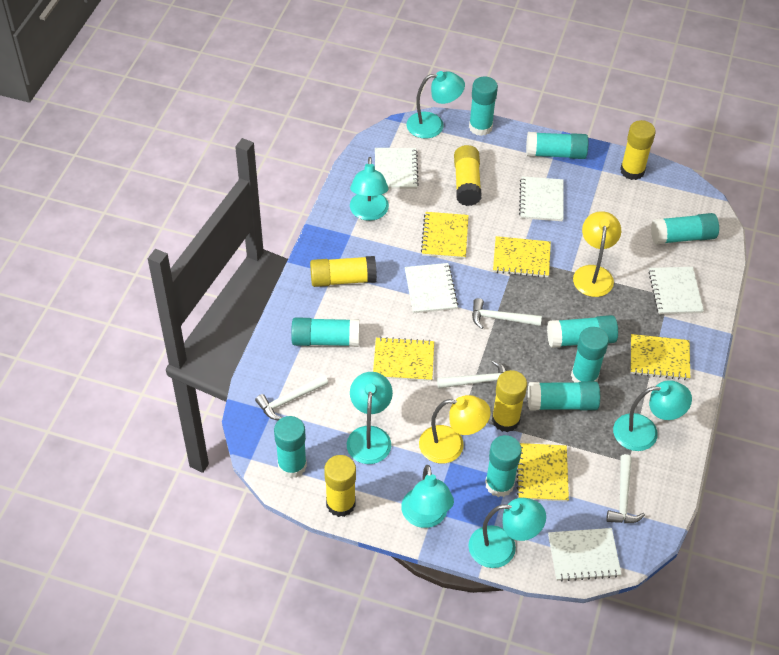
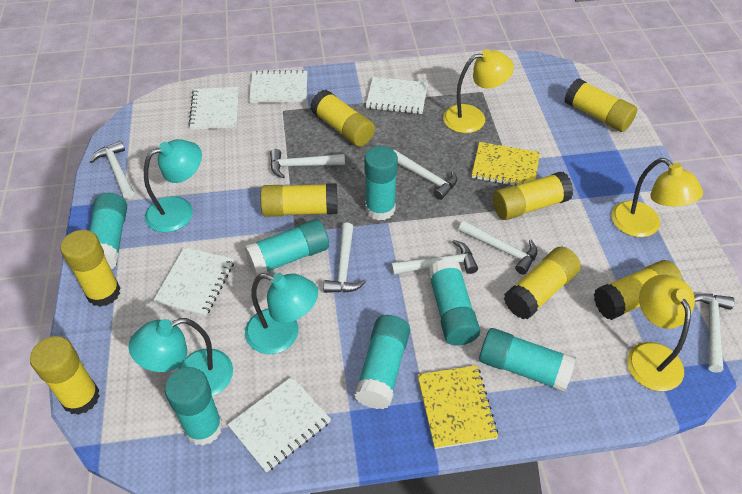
turquoise glue stick: [274,416,307,478] [291,317,359,347] [469,76,498,136] [485,435,522,497] [526,132,588,159] [528,381,600,410] [547,315,618,348] [571,327,609,382] [651,213,719,244] = 9 -> [89,193,127,269] [165,367,223,446] [244,219,329,276] [354,315,410,409] [364,146,398,221] [428,258,480,345] [479,328,576,392] = 7
turquoise lamp: [347,372,393,464] [350,157,389,221] [401,465,454,528] [406,71,465,139] [468,498,546,568] [613,380,692,451] = 6 -> [129,318,233,396] [144,139,202,232] [245,273,318,354] = 3
white hammer: [255,374,328,420] [437,360,506,389] [472,298,542,329] [606,454,645,523] = 4 -> [90,141,134,199] [270,149,345,178] [323,223,366,293] [391,240,478,275] [394,150,457,200] [458,220,537,275] [694,293,734,373] = 7
yellow glue stick: [310,256,377,287] [324,455,356,517] [454,145,482,206] [492,370,527,432] [620,120,656,180] = 5 -> [30,336,100,415] [60,230,120,307] [260,183,338,217] [310,90,375,147] [493,172,573,220] [504,247,581,319] [564,79,637,132] [594,260,683,320] = 8
yellow lamp: [419,395,491,463] [573,211,621,297] = 2 -> [443,49,514,133] [611,158,703,237] [627,275,695,391] = 3
yellow notebook: [373,337,434,381] [421,212,469,259] [493,236,551,278] [516,443,569,502] [631,334,690,380] = 5 -> [418,365,498,449] [472,142,540,186] = 2

